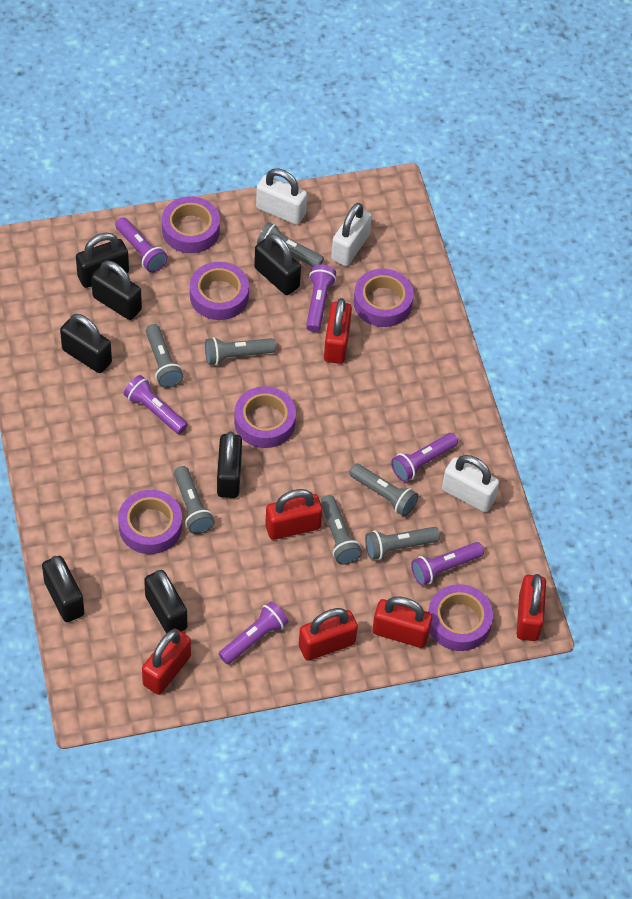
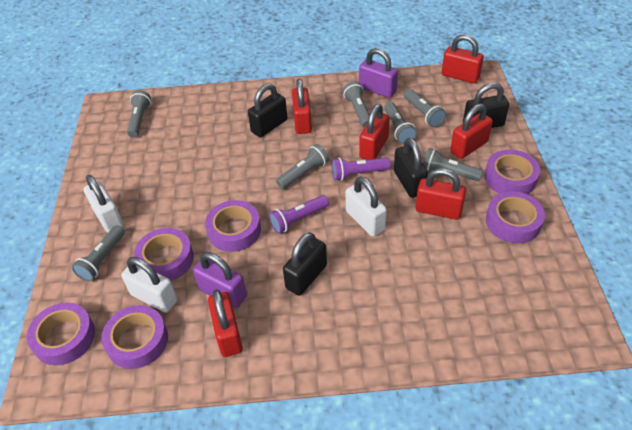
black padlock: [42,556,85,622] [60,314,112,373] [76,233,129,288] [91,261,142,320] [144,570,187,634] [217,432,242,498] [254,233,301,295] = 7 -> [248,84,287,137] [283,232,327,296] [394,138,428,198] [463,83,509,128] = 4
purple flashlight: [115,217,168,272] [124,375,188,434] [219,601,288,664] [306,265,336,332] [391,433,458,482] [411,542,484,586] = 6 -> [269,195,329,234] [332,157,391,181] = 2
purple padlock: none = 0 -> [193,252,247,308] [359,48,398,98] = 2

